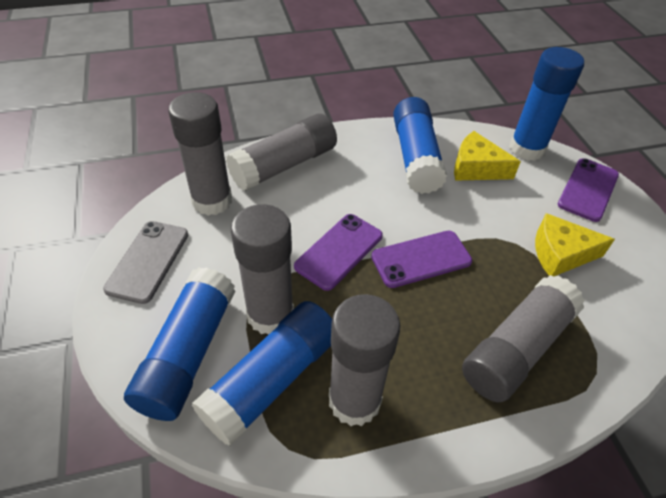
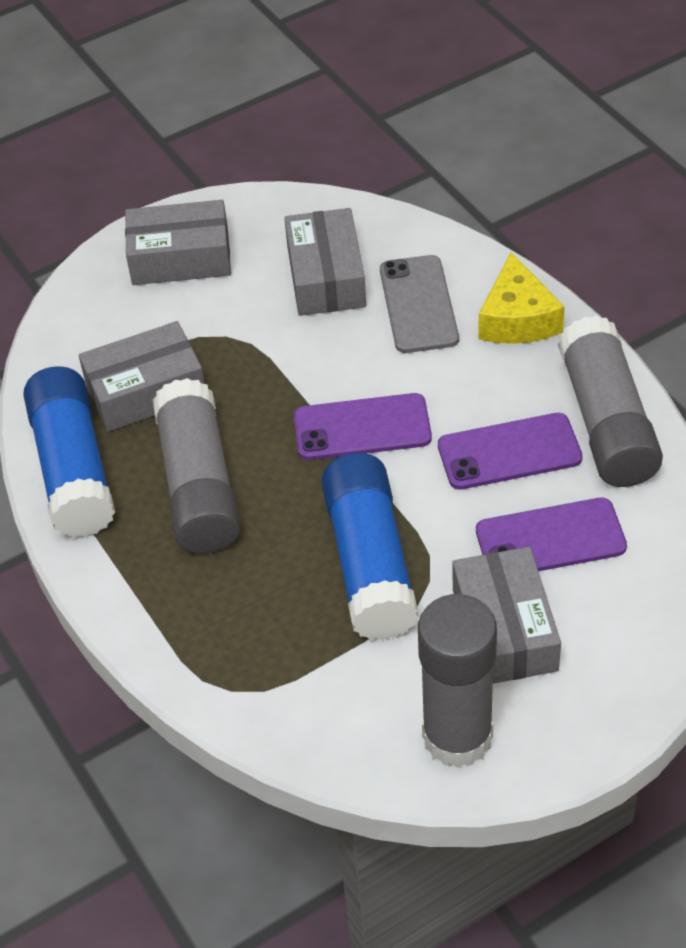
blue glue stick: [124,267,235,421] [192,301,332,446] [393,97,447,194] [509,47,584,161] = 4 -> [23,366,115,538] [321,453,419,640] = 2
grey box: none = 0 -> [79,321,205,432] [125,200,231,285] [284,208,366,316] [453,547,561,684] = 4
grey glue stick: [168,92,232,216] [226,114,337,191] [231,204,294,335] [329,294,401,426] [462,275,585,402] = 5 -> [153,378,241,554] [418,594,497,768] [558,316,663,487] = 3
yellow cheese: [454,131,521,181] [535,213,615,276] = 2 -> [478,252,565,344] = 1

